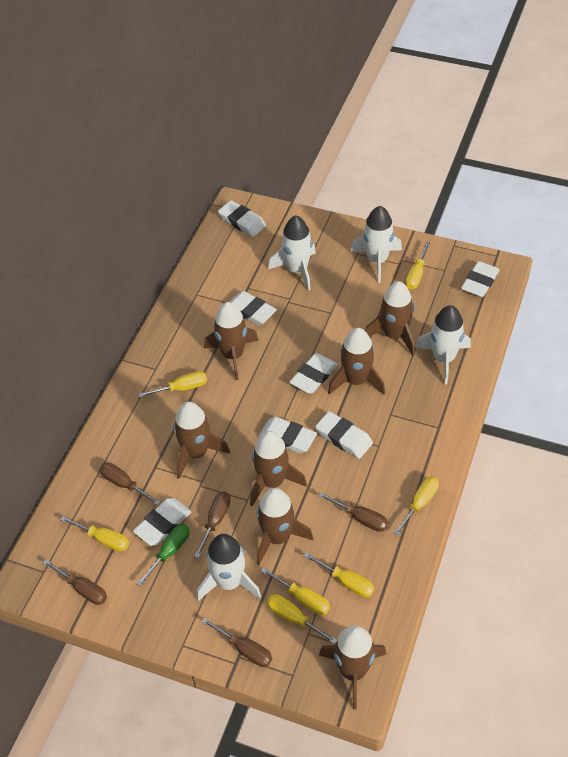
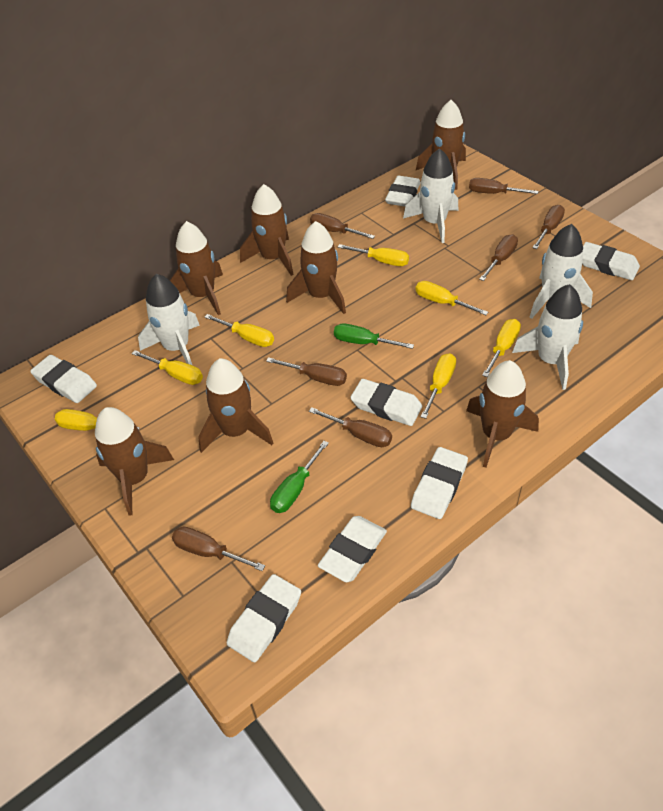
brown screwdriver: [43,559,107,605] [100,462,160,505] [194,492,231,558] [201,617,272,667] [318,492,388,532] = 5 -> [172,527,265,571] [266,357,347,386] [309,407,392,447] [310,213,375,239] [469,178,538,194] [479,234,518,281] [532,205,565,249] = 7
green screwdriver: [137,524,189,587] = 1 -> [270,441,329,513] [334,323,414,349] = 2

